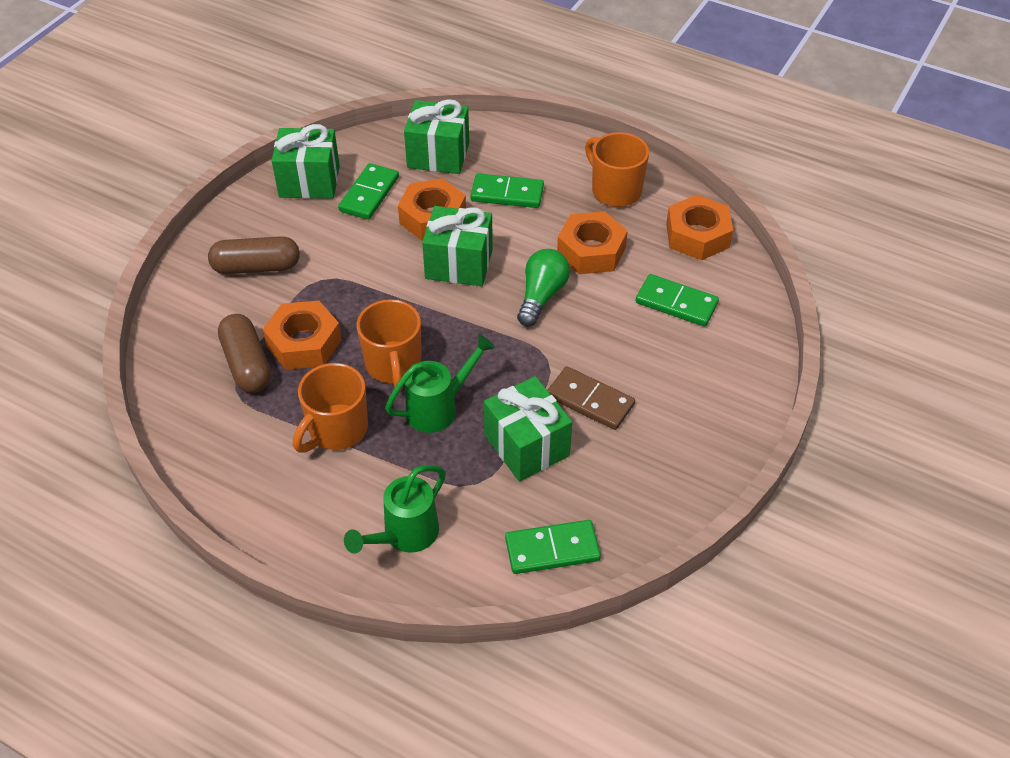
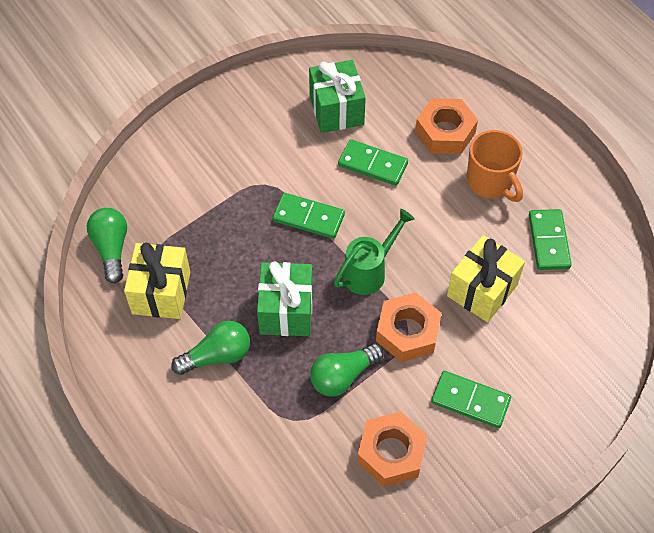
brown capsule: [208,236,300,274] [218,314,271,393] = 2 -> none = 0
brown domino: [547,366,635,430] = 1 -> none = 0
green gift: [272,124,340,199] [404,99,469,174] [422,206,493,286] [484,376,572,482] = 4 -> [257,262,313,336] [309,60,366,133] = 2
green light bulb: [517,249,570,327] = 1 -> [87,208,127,283] [171,321,250,375] [310,343,384,397] = 3
green watering can: [344,465,446,554] [385,334,495,433] = 2 -> [334,209,415,295] = 1
orange mug: [293,363,368,452] [357,299,421,391] [585,132,649,207] = 3 -> [467,130,523,202] = 1
orange nut: [262,300,342,370] [398,178,466,241] [557,211,628,274] [666,195,733,260] = 4 -> [357,411,428,487] [376,293,442,362] [415,98,478,154] = 3
yellow gift: none = 0 -> [124,243,190,319] [447,235,525,322] = 2

